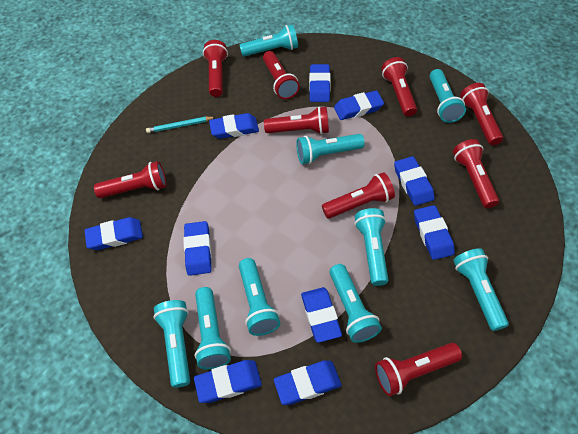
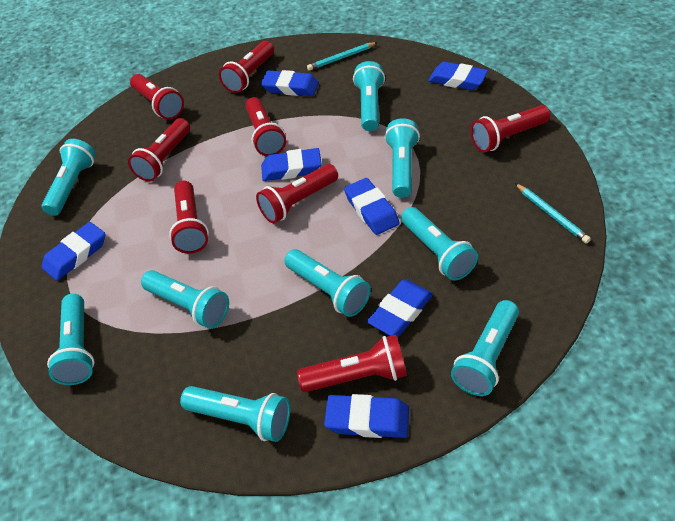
blue eraser: [85,217,143,250] [183,221,212,276] [194,360,262,403] [209,113,259,139] [274,360,341,405] [301,287,342,343] [309,64,331,102] [334,91,384,120] [394,156,435,206] [414,205,455,260] = 10 -> [42,222,105,281] [261,70,319,96] [261,148,322,181] [324,394,409,438] [344,178,400,235] [367,280,433,337] [428,62,488,90] = 7
red flashlight: [94,161,167,198] [203,40,228,97] [263,51,300,99] [264,106,329,134] [322,172,395,219] [375,343,462,396] [381,57,417,117] [453,139,499,208] [460,83,503,145] = 9 -> [128,118,190,182] [130,74,184,120] [169,181,209,254] [219,41,274,93] [245,97,286,156] [256,164,338,223] [297,335,407,392] [470,105,550,152] = 8
turquoise pencil: [146,117,216,133] = 1 -> [307,42,378,71] [515,183,591,244] = 2

